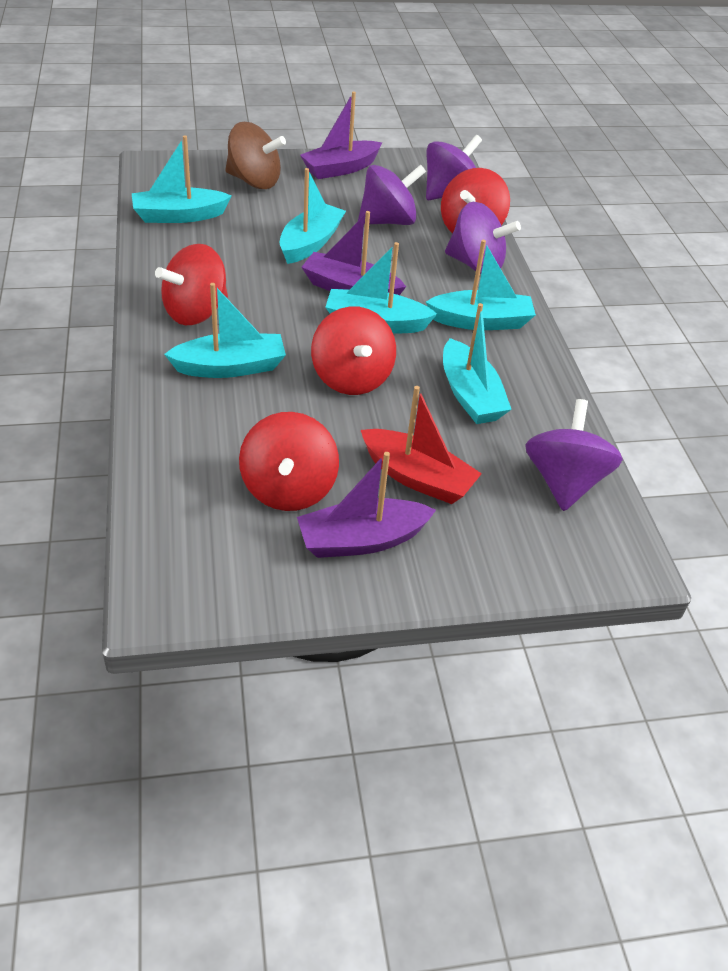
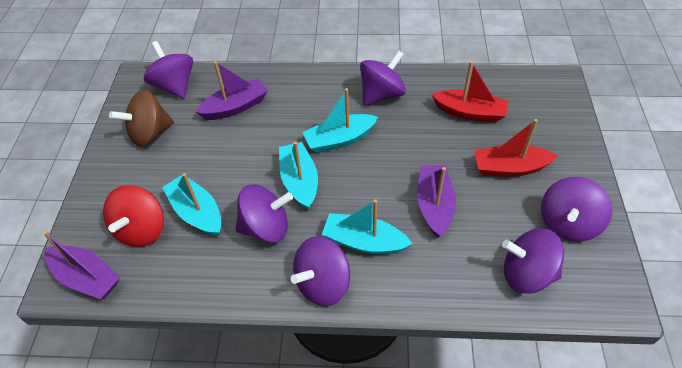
purple spinning top: [358,165,426,225] [426,135,482,200] [445,202,521,274] [525,399,623,511] = 4 -> [144,41,193,99] [235,184,293,243] [291,236,350,306] [360,50,406,106] [502,229,564,294] [541,177,613,242] = 6
red boat: [361,386,482,504] = 1 -> [432,61,508,122] [474,119,558,177] = 2
red spinning top: [155,244,228,325] [239,412,339,511] [311,306,396,395] [441,168,510,233] = 4 -> [103,185,164,247] = 1
turquoise boat: [132,135,232,223] [164,283,286,378] [280,168,346,264] [326,242,437,334] [426,240,536,330] [443,303,512,424] = 6 -> [162,173,221,236] [279,141,318,210] [302,88,378,153] [322,199,413,254] = 4

